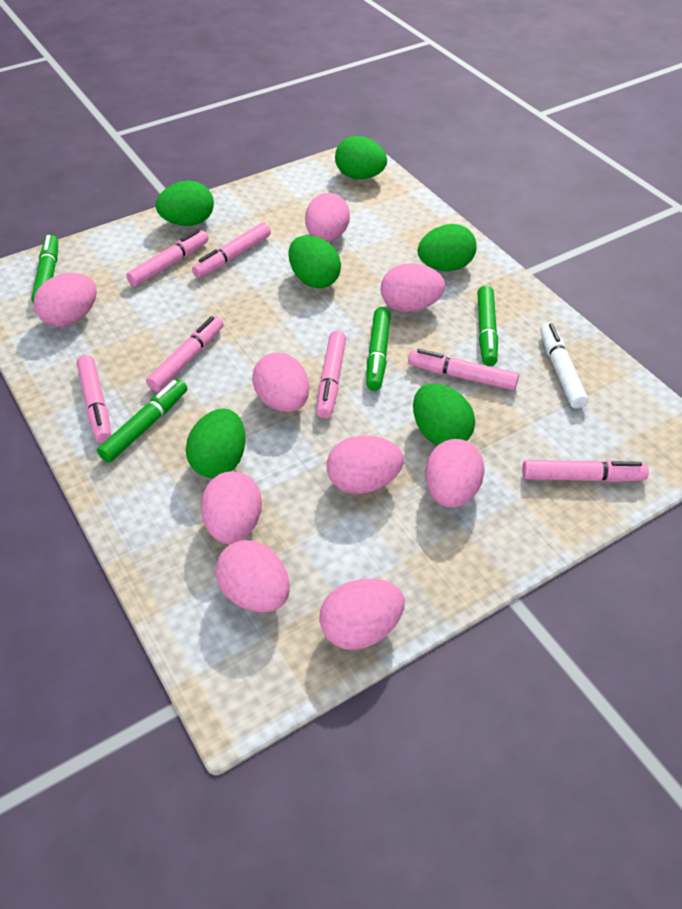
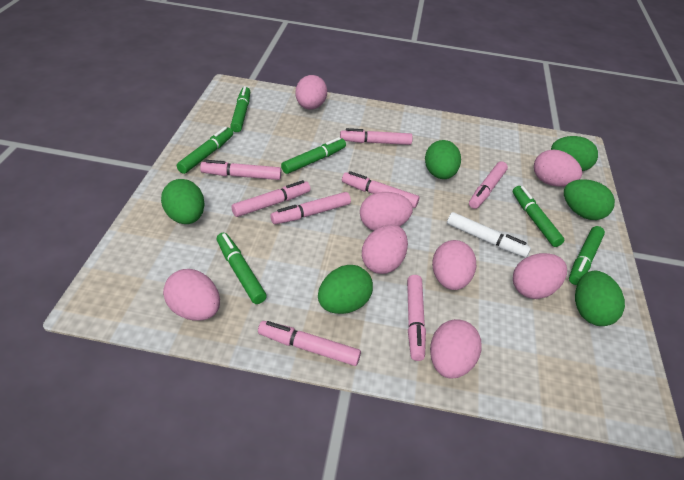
green marker: [31,235,58,304] [97,379,187,463] [366,307,391,391] [477,286,498,366] = 4 -> [177,127,233,174] [216,233,267,304] [230,86,250,132] [281,137,346,174] [513,186,564,247] [569,226,605,285] = 6
pink egg: [34,273,97,327] [201,471,262,544] [215,540,290,613] [252,353,309,412] [305,193,350,242] [319,579,405,650] [327,435,404,494] [381,263,445,312] [425,439,485,508] = 9 -> [163,269,220,321] [295,75,327,110] [360,192,413,231] [362,225,408,274] [430,319,482,379] [432,240,476,290] [513,253,567,299] [534,150,582,186] = 8
pink marker: [77,355,111,443] [126,229,209,287] [146,316,223,392] [192,223,271,278] [316,331,346,419] [408,349,519,390] [522,460,649,482] = 7 -> [200,160,281,180] [231,180,310,217] [258,321,361,366] [270,192,351,224] [340,128,413,145] [342,171,419,208] [407,275,426,361] [469,161,508,209] = 8

